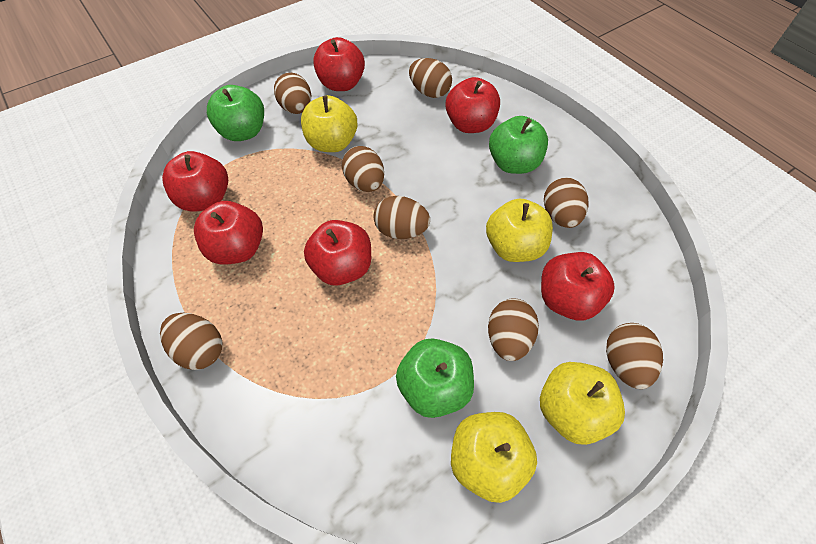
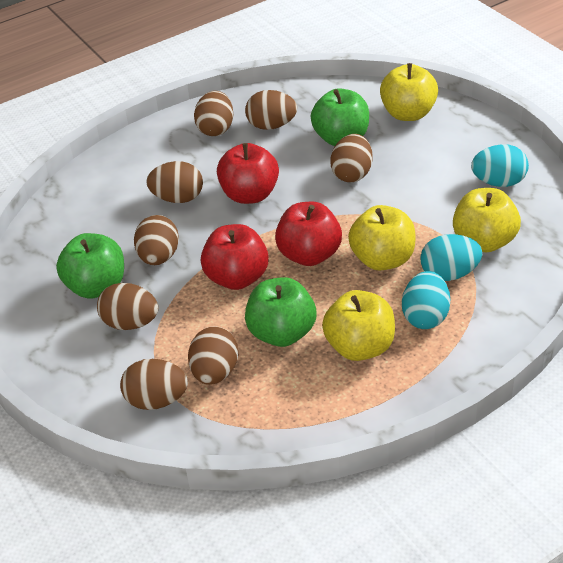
red apple: [162,151,228,212] [194,201,263,264] [304,220,371,286] [313,37,365,91] [445,77,500,133] [541,252,615,321] = 6 -> [201,224,269,290] [217,143,279,204] [275,202,342,266] = 3
turquoise egg: none = 0 -> [402,271,450,329] [420,234,482,281] [471,144,529,187] = 3

